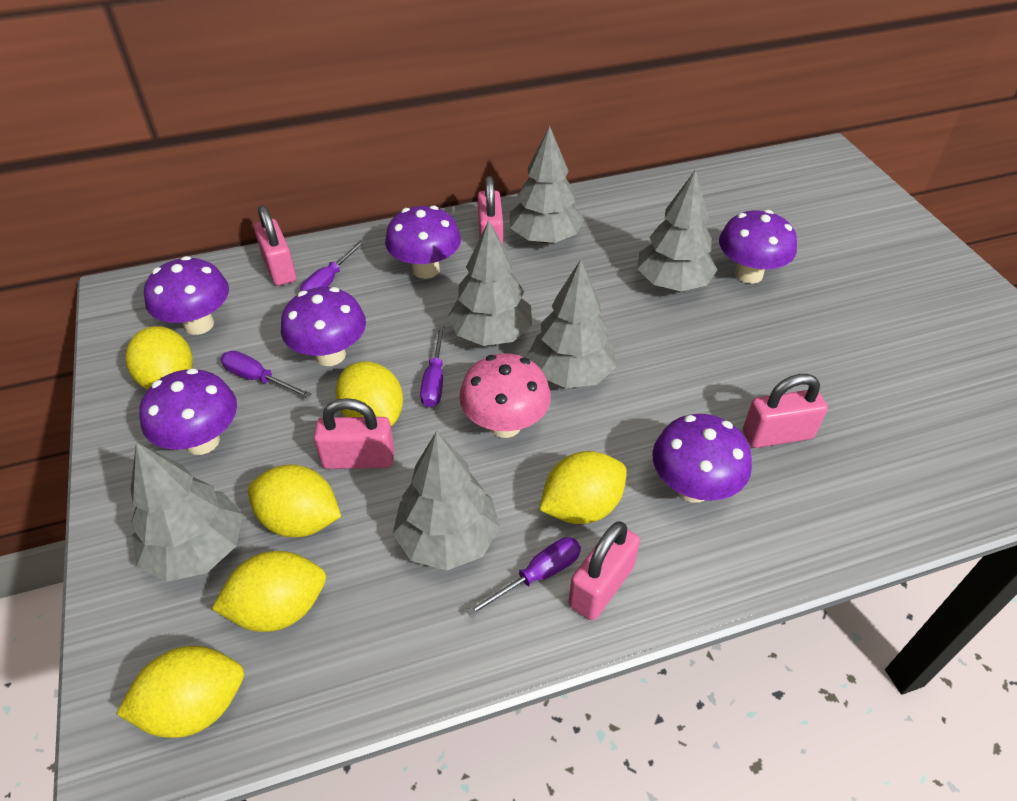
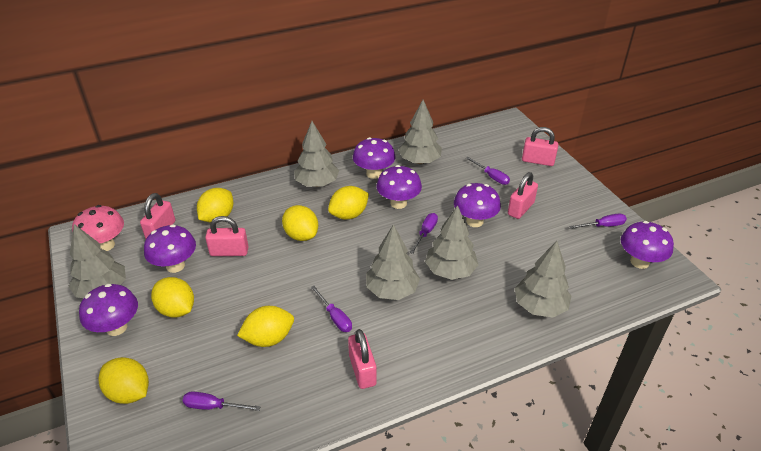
purple screwdriver: [221,351,312,398] [300,240,365,291] [420,326,445,407] [466,537,581,617] = 4 -> [183,391,261,411] [311,286,352,332] [410,213,438,254] [466,157,510,185] [569,213,627,229] = 5

